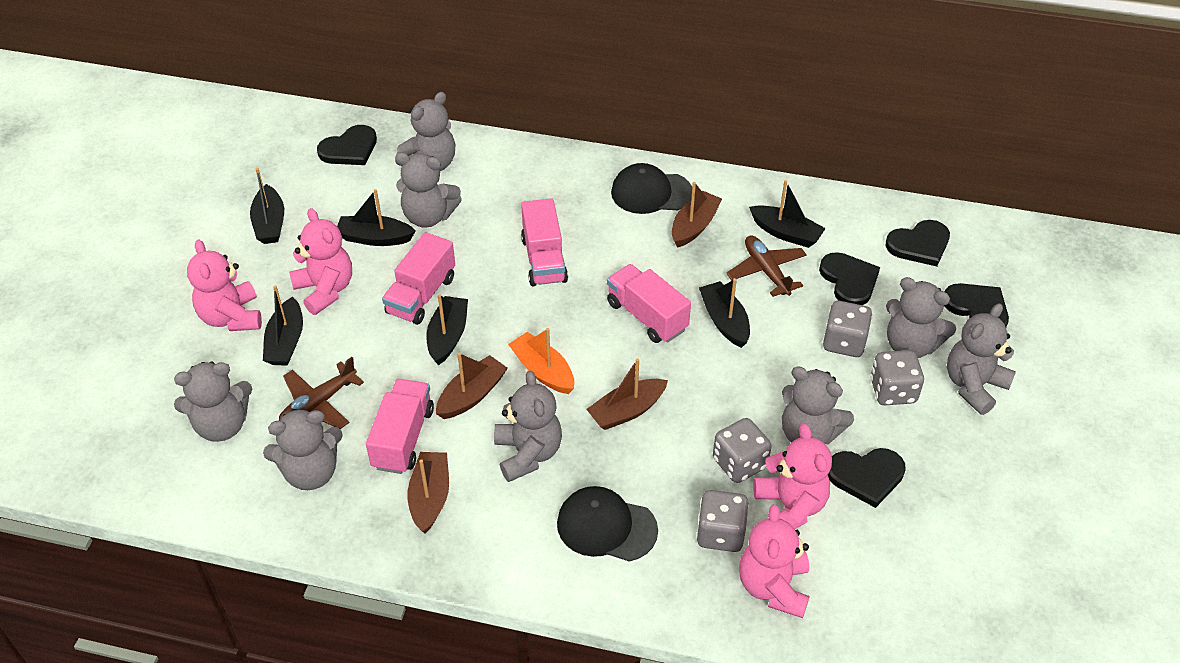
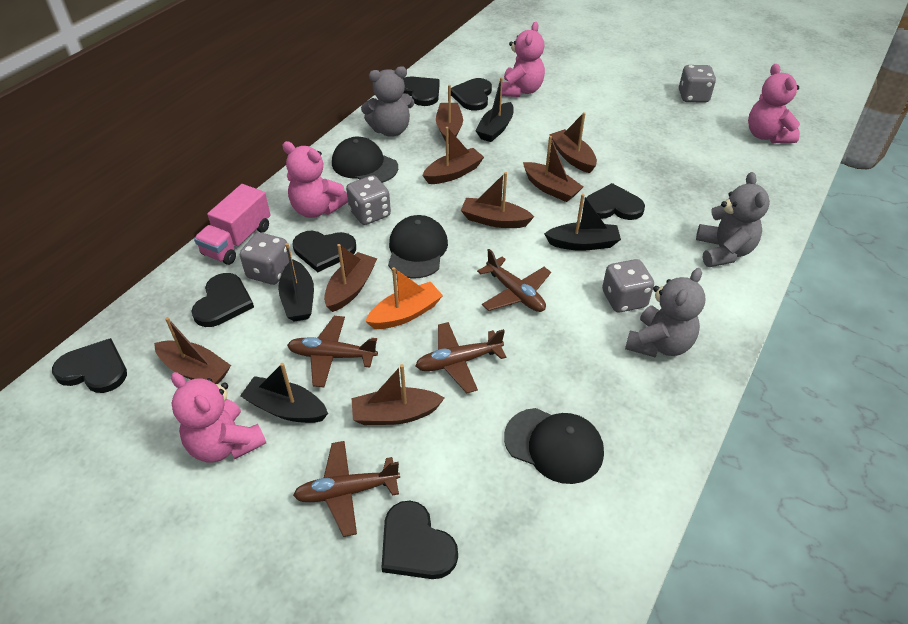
black boat: [250,168,284,244] [263,285,303,366] [337,189,416,246] [426,294,468,365] [699,278,750,348] [749,180,826,248] = 6 -> [240,363,328,423] [278,243,314,321] [475,78,514,142] [544,194,621,251] = 4
black cap: [557,486,658,561] [611,163,692,214] = 2 -> [332,137,398,183] [388,215,448,278] [504,408,604,484] = 3
black heart: [317,125,377,165] [819,252,880,305] [828,448,906,508] [886,220,950,267] [944,283,1009,327] = 5 -> [52,338,127,393] [191,273,254,327] [293,231,356,272] [381,501,458,579] [403,77,439,106] [451,78,492,110] [586,183,645,220] = 7
brown boat: [407,452,449,533] [436,353,508,419] [586,358,668,430] [672,182,722,248] = 4 -> [154,317,231,384] [324,244,377,312] [351,364,444,425] [422,127,484,184] [436,85,463,141] [461,172,534,228] [523,136,583,202] [549,112,597,173] = 8
brown plane: [279,357,364,429] [726,235,807,297] = 2 -> [287,316,378,387] [293,441,400,537] [416,322,506,393] [477,249,551,312] = 4
grey teddy bear: [174,361,252,442] [263,409,343,490] [395,92,456,171] [395,152,462,228] [494,370,562,482] [782,366,854,444] [886,277,956,358] [947,303,1016,415] = 8 -> [361,66,414,137] [625,268,706,358] [696,172,770,267] = 3
pink truck: [366,379,434,474] [382,232,455,325] [521,198,568,286] [607,264,691,343] = 4 -> [194,184,270,265] = 1

